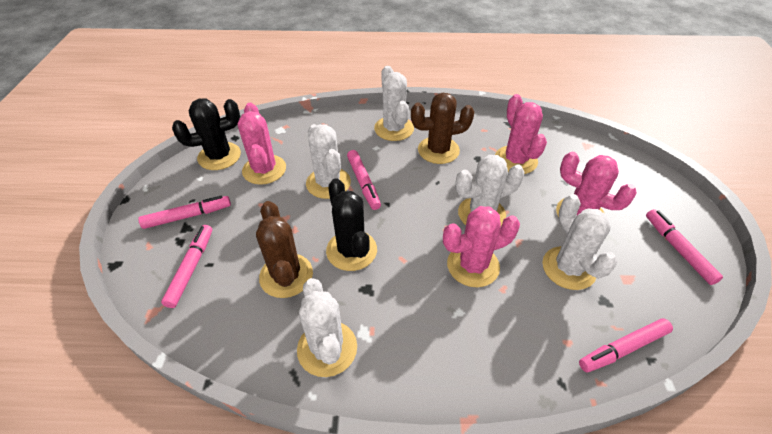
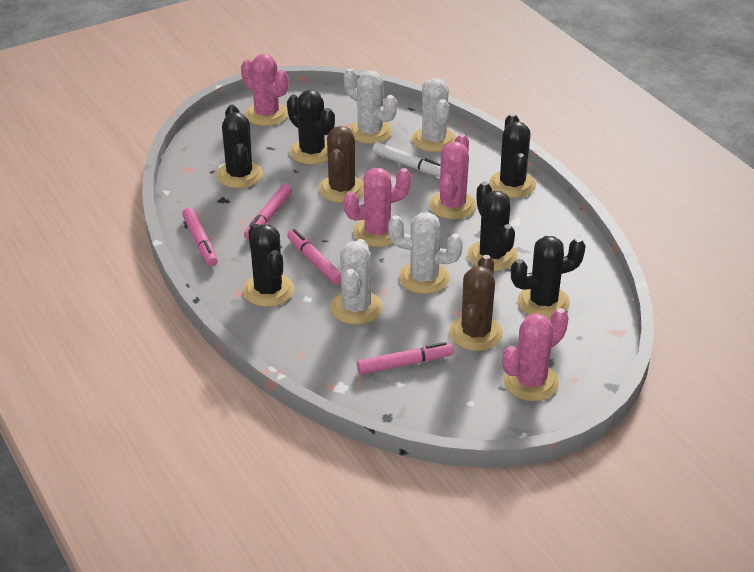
black cactus: [172,99,241,170] [326,178,377,271] = 2 -> [217,105,263,188] [243,224,294,307] [287,90,335,165] [468,182,518,271] [489,113,536,198] [511,236,586,319] = 6
pink marker: [138,196,231,229] [161,225,212,308] [347,150,381,210] [579,318,673,372] [646,209,723,285] = 5 -> [182,207,218,266] [244,184,292,240] [287,229,341,285] [357,342,453,375] = 4
white cactus: [297,278,357,377] [306,124,351,199] [374,66,414,141] [455,155,524,226] [542,194,617,290] = 5 -> [330,239,382,325] [344,68,397,144] [388,212,463,294] [412,78,456,152] = 4
white marker: none = 0 -> [372,142,441,177] = 1

